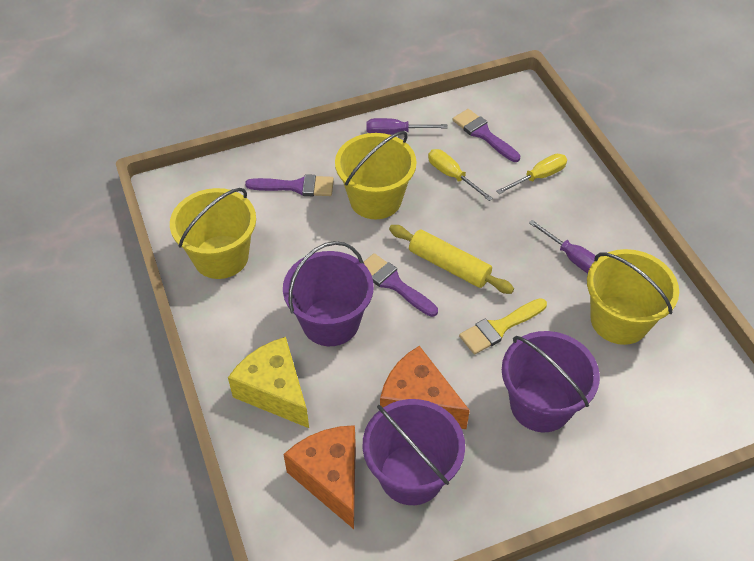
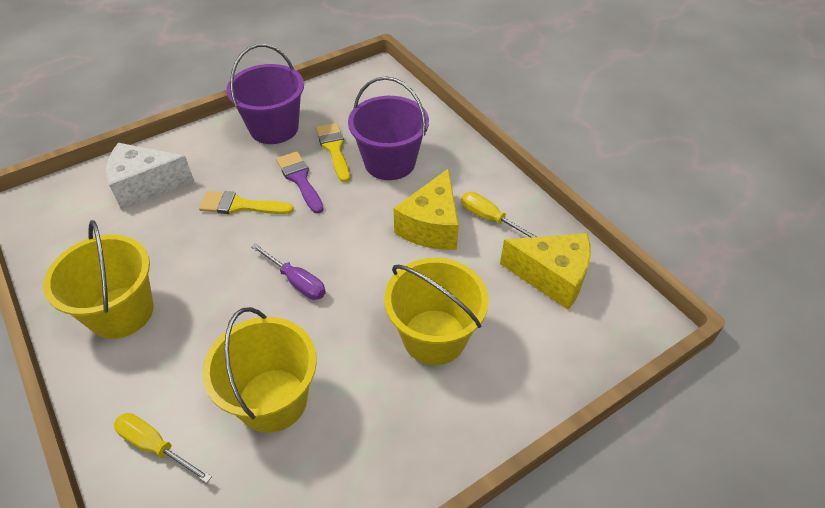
orange cheese: [284,425,356,529] [380,346,470,429] = 2 -> none = 0
purple brush: [245,174,334,196] [364,253,438,317] [452,109,521,162] = 3 -> [276,151,324,213] = 1
purple bucket: [283,241,374,346] [363,399,465,505] [502,331,600,432] = 3 -> [226,44,304,144] [348,76,429,180] = 2
purple screwdriver: [367,118,448,135] [529,220,596,273] = 2 -> [251,243,326,300] = 1
white cheese: none = 0 -> [106,143,194,210] = 1
yellow brush: [459,298,547,355] = 1 -> [199,191,294,214] [316,123,350,182] = 2
yellow cheese: [228,337,309,428] = 1 -> [393,168,459,250] [500,233,591,310] = 2
yellow rolling pin: [389,225,514,294] = 1 -> none = 0

